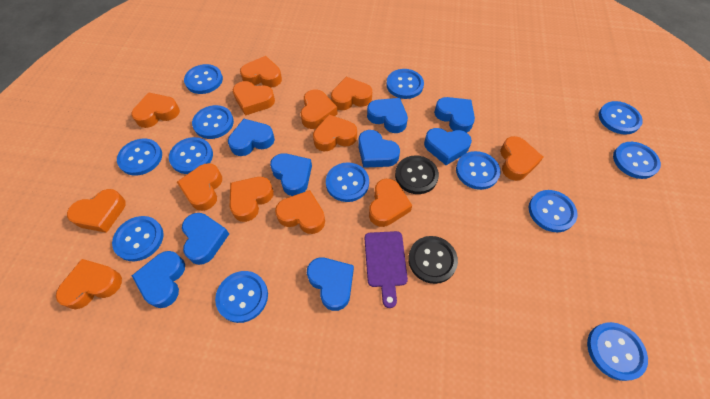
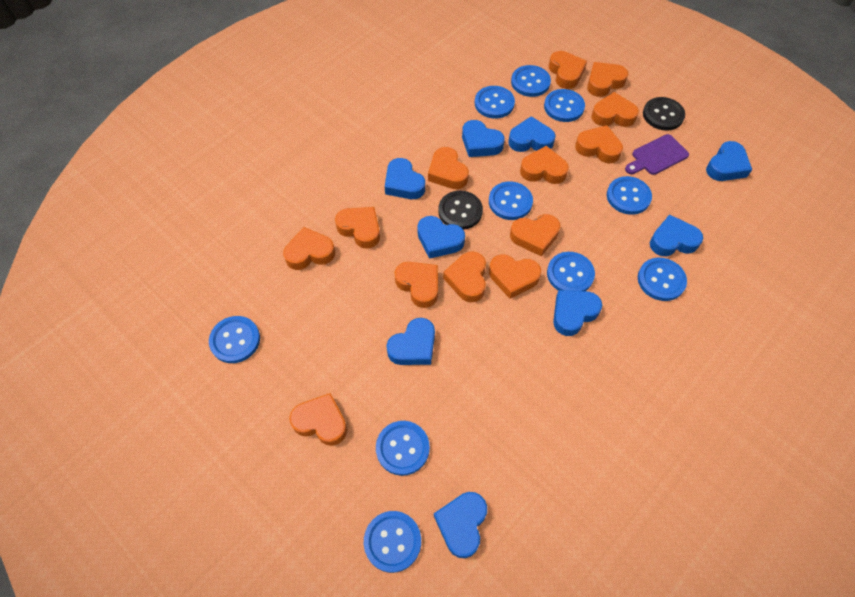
blue button: [112,216,164,261] [117,139,162,176] [169,137,213,174] [184,64,223,94] [192,105,234,139] [215,271,268,323] [326,162,369,202] [386,69,424,99] [456,151,501,190] [529,190,578,232] [587,322,648,381] [599,101,643,135] [613,142,661,179] = 13 -> [209,316,260,363] [364,511,421,573] [376,421,430,476] [475,86,515,119] [489,181,533,220] [511,65,551,97] [544,89,585,122] [547,252,595,291] [607,176,652,215] [638,258,687,301] = 10

